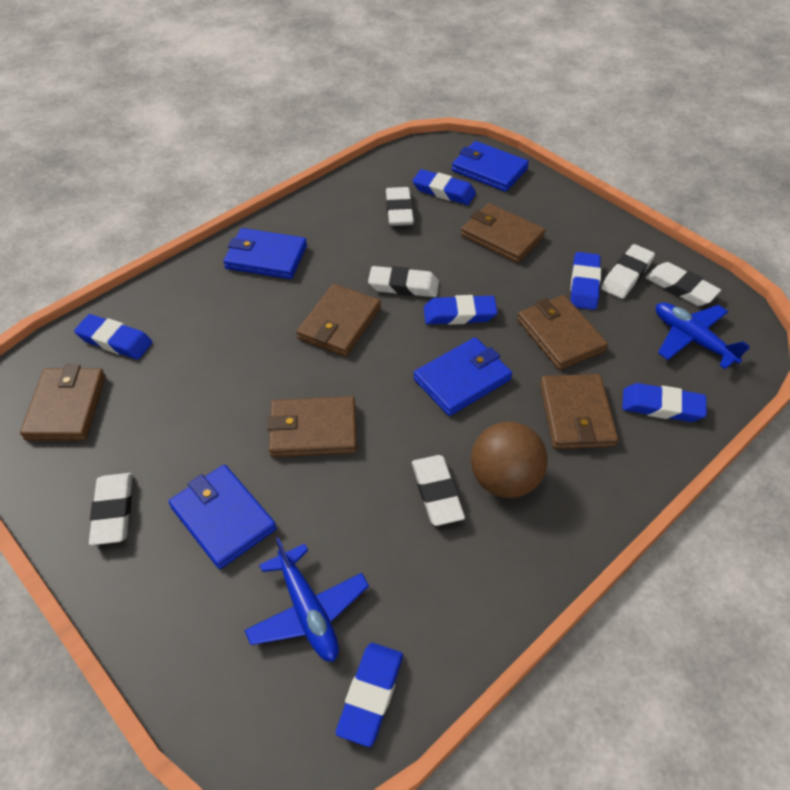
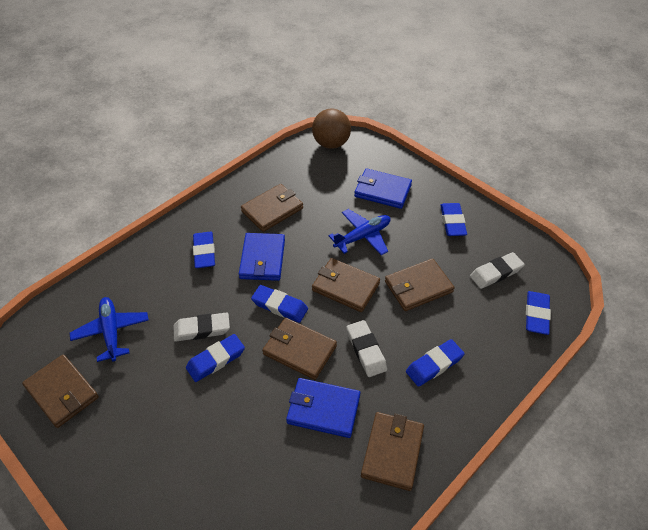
blue wallet: [169,465,277,569] [223,228,307,279] [413,337,512,416] [452,141,529,192] = 4 -> [239,233,285,281] [286,378,360,438] [354,168,412,209] = 3
white eraser: [89,473,132,545] [368,266,439,297] [386,187,414,226] [412,455,465,526] [601,244,655,299] [645,262,721,306] = 6 -> [174,312,230,342] [346,320,387,377] [470,252,525,289] = 3

